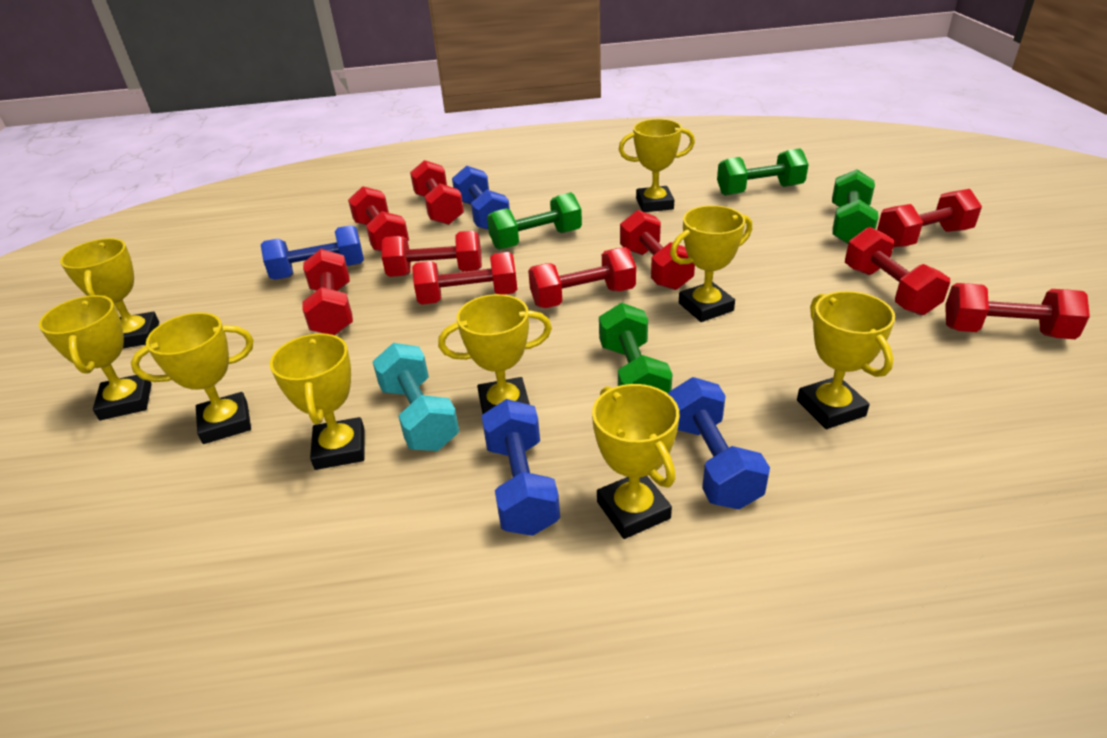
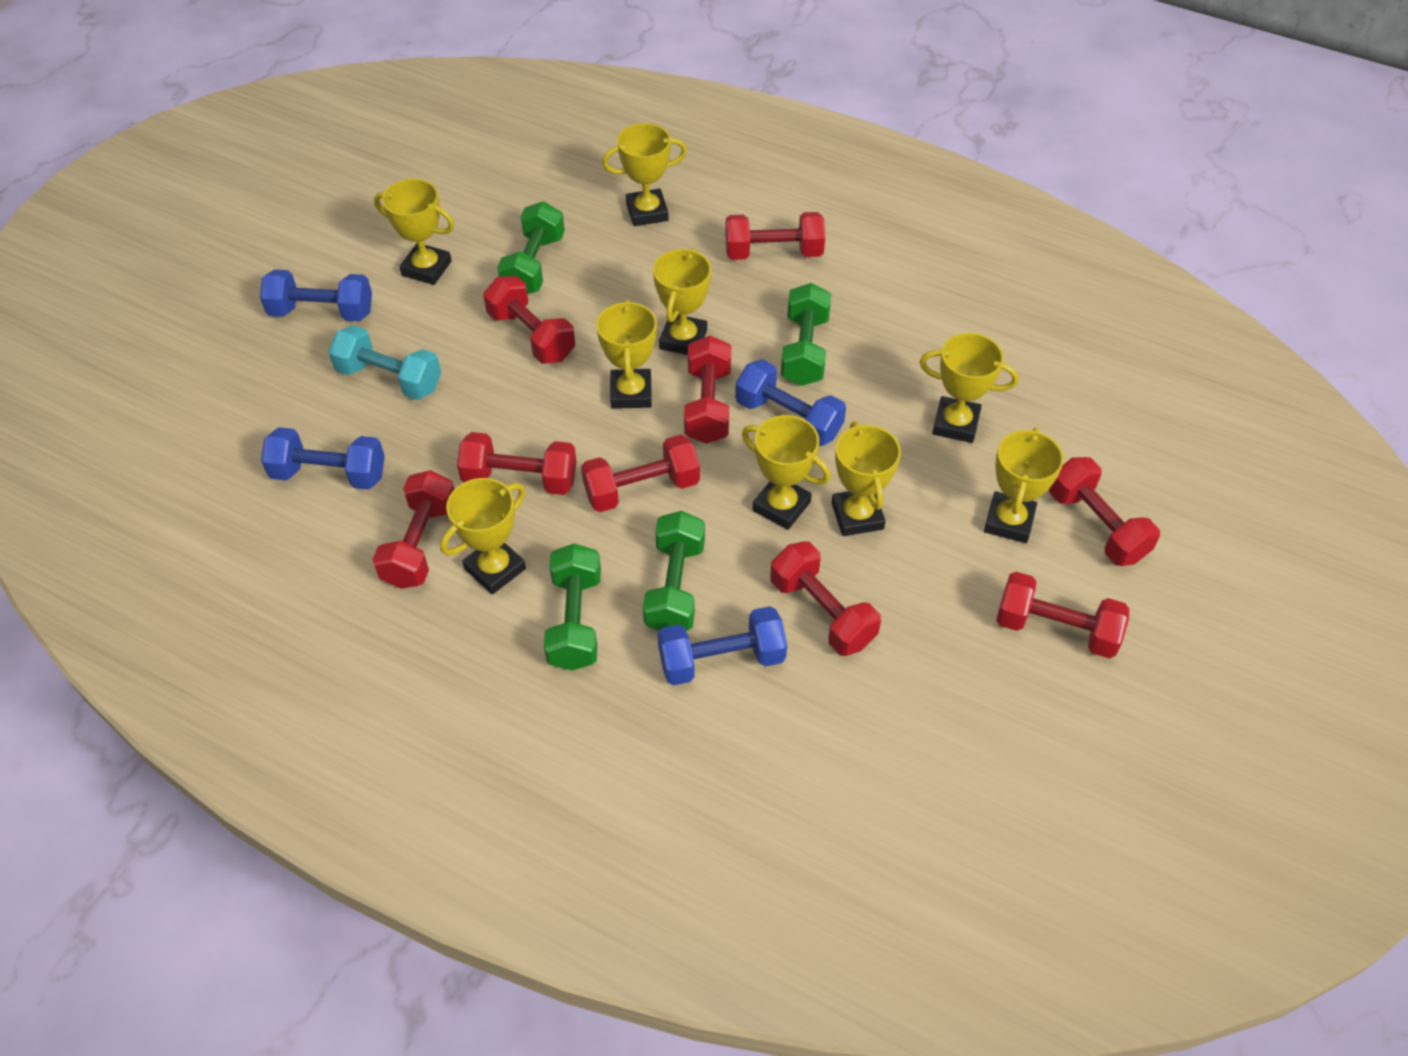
red dumbbell: [302,249,353,335] [348,186,409,252] [382,231,482,277] [410,160,464,225] [412,252,517,305] [528,247,636,308] [620,210,695,290] [845,227,950,315] [877,189,982,247] [945,283,1090,339] = 10 -> [372,470,454,589] [457,432,577,495] [483,276,575,364] [581,435,700,512] [684,336,732,444] [725,212,825,260] [770,541,881,656] [996,572,1129,658] [1049,457,1160,566] = 9

